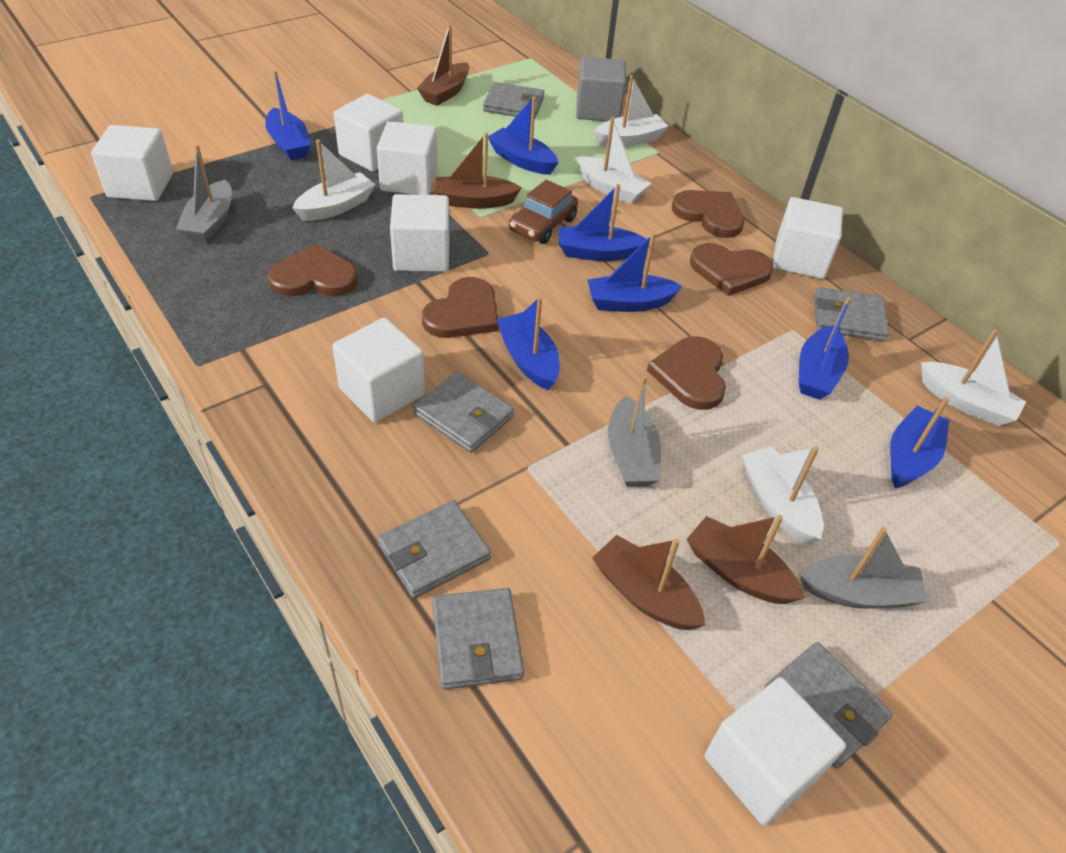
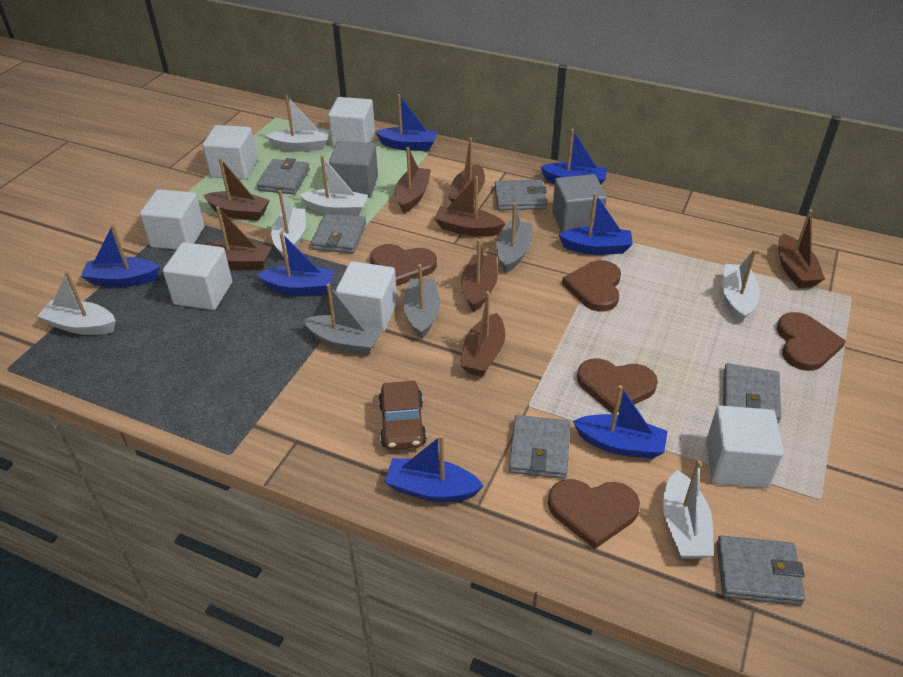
brown boat: [417,24,469,106] [436,132,522,209] [592,535,706,630] [686,515,805,604] = 4 -> [202,207,272,270] [204,158,270,221] [395,147,431,213] [434,176,505,237] [449,138,485,203] [460,291,505,377] [461,239,498,312] [778,209,825,288] = 8
grey cube: [576,57,626,121] = 1 -> [329,141,378,197] [552,174,607,233] = 2
white boat: [292,140,375,221] [577,117,652,204] [594,75,668,147] [742,446,824,544] [921,329,1026,426] = 5 -> [37,271,116,335] [266,95,329,151] [271,190,306,258] [299,156,368,216] [663,460,714,558] [722,249,760,323] = 6
white cube: [91,125,173,201] [332,318,425,423] [334,94,403,172] [377,121,437,195] [390,194,449,272] [704,677,846,826] [773,197,843,279] = 7 -> [140,189,205,250] [163,242,232,310] [203,125,257,180] [328,97,375,147] [336,261,397,332] [706,406,784,488] = 6

